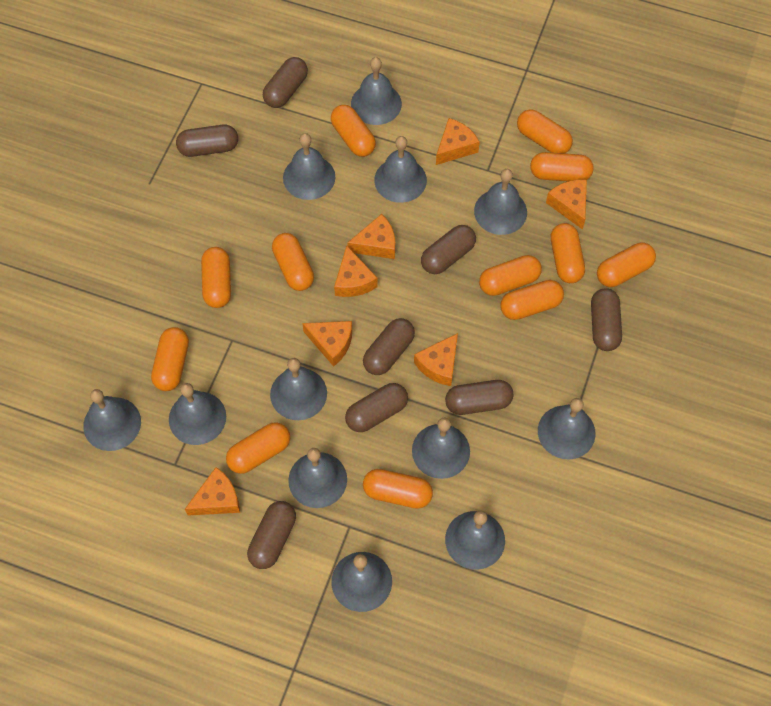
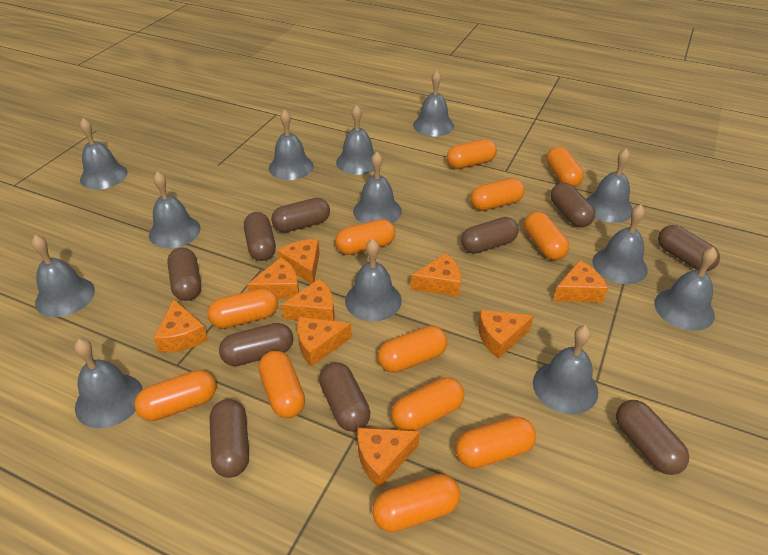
brown capsule: [176,125,238,157] [247,501,296,569] [263,57,308,108] [345,383,408,432] [363,318,415,375] [421,225,476,274] [445,380,514,415] [591,288,622,351] = 8 -> [167,247,201,301] [210,399,249,478] [219,323,293,366] [244,212,276,261] [271,198,330,232] [319,362,370,432] [461,217,519,254] [550,183,595,227] [616,400,689,475] [658,225,720,271] = 10
grey bell: [83,389,141,451] [169,383,226,445] [270,358,327,420] [283,133,336,200] [288,448,347,508] [331,552,392,612] [351,57,402,125] [374,136,427,203] [412,417,470,479] [445,511,505,570] [474,169,527,235] [538,398,596,459] = 12 -> [31,235,95,317] [74,339,143,428] [80,118,128,190] [149,171,201,248] [269,109,314,180] [336,105,374,175] [345,239,402,321] [353,152,402,224] [413,70,454,136] [533,325,598,414] [586,148,633,223] [592,204,648,284] [654,247,717,331] = 13
orange cheese: [185,467,240,516] [302,321,352,367] [334,246,378,297] [347,214,395,259] [414,333,458,386] [436,118,480,165] [546,179,587,230] = 7 -> [154,299,208,352] [247,257,299,299] [277,239,320,284] [281,279,335,321] [297,317,352,367] [357,428,420,489] [411,253,461,297] [478,310,534,359] [553,260,608,303] = 9

